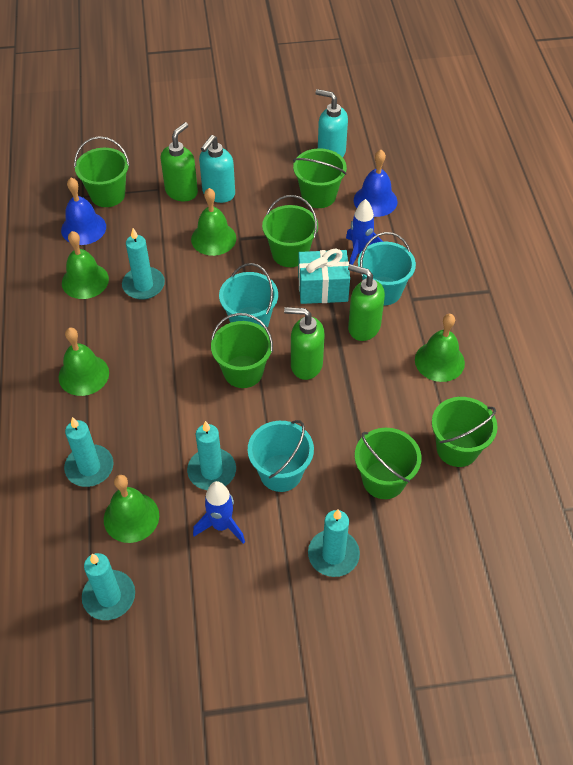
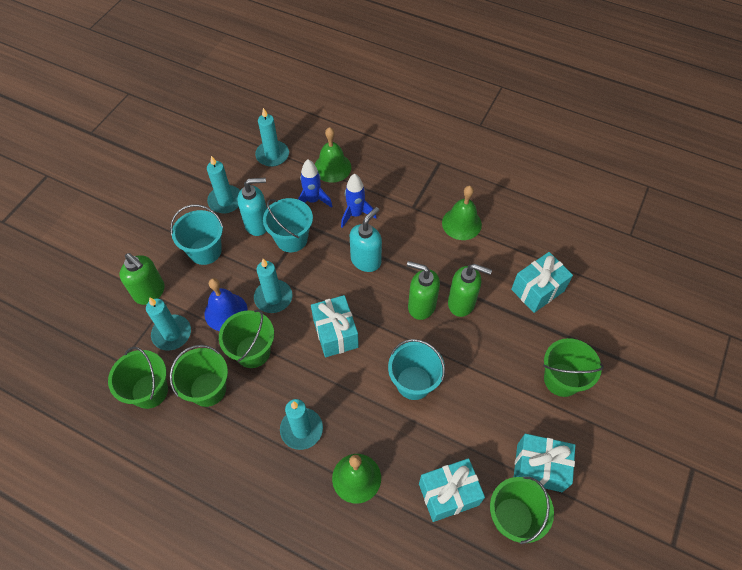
blue bell: [61,178,106,245] [354,150,397,217] = 2 -> [205,278,248,331] = 1
green bell: [59,328,109,396] [62,231,109,299] [104,475,159,543] [191,188,236,256] [415,314,465,382] = 5 -> [315,127,351,183] [332,454,381,504] [442,186,482,240] = 3
green bucket: [74,136,130,207] [211,313,273,388] [262,195,318,267] [293,148,347,208] [355,428,421,499] [432,397,498,467] = 6 -> [108,347,168,409] [169,345,228,407] [219,309,274,368] [490,476,554,544] [543,338,604,397] = 5
turquoise gift: [298,249,350,304] = 1 -> [311,295,359,357] [419,458,485,522] [511,252,573,313] [514,434,575,492] = 4

